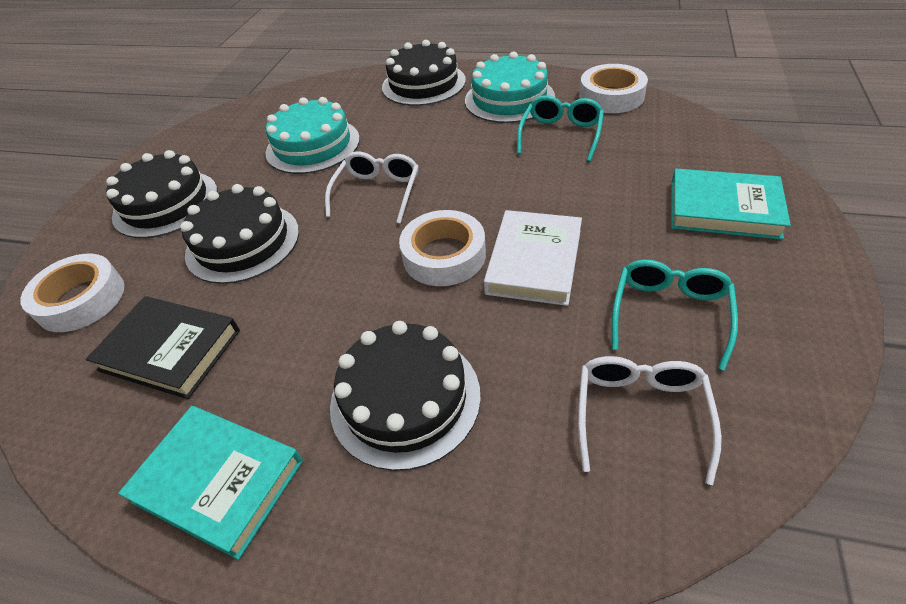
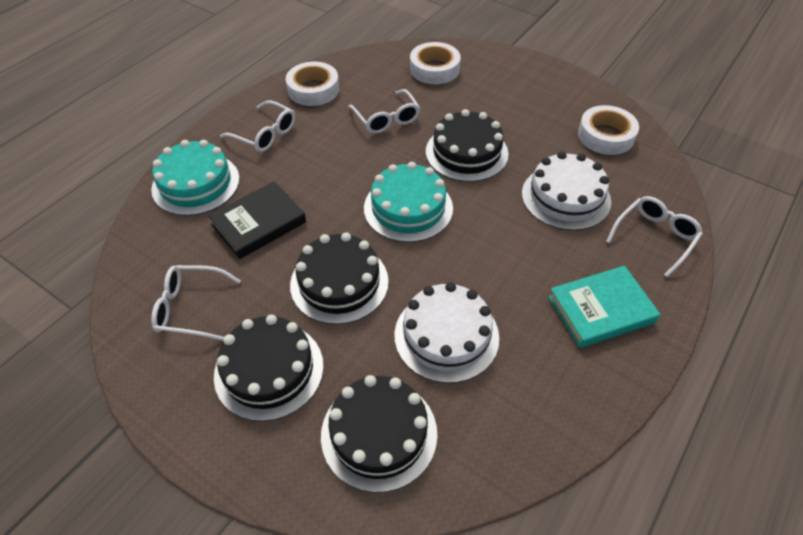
turquoise book: [118,406,303,560] [671,169,791,240] = 2 -> [548,266,660,348] = 1
turquoise glasses: [517,95,604,162] [612,260,738,371] = 2 -> none = 0
white book: [484,210,582,306] = 1 -> none = 0
white cake: none = 0 -> [395,282,499,383] [522,151,611,231] = 2
white glasses: [325,151,419,224] [578,356,722,485] = 2 -> [151,265,241,341] [220,100,295,152] [348,89,420,134] [606,196,703,277] = 4

